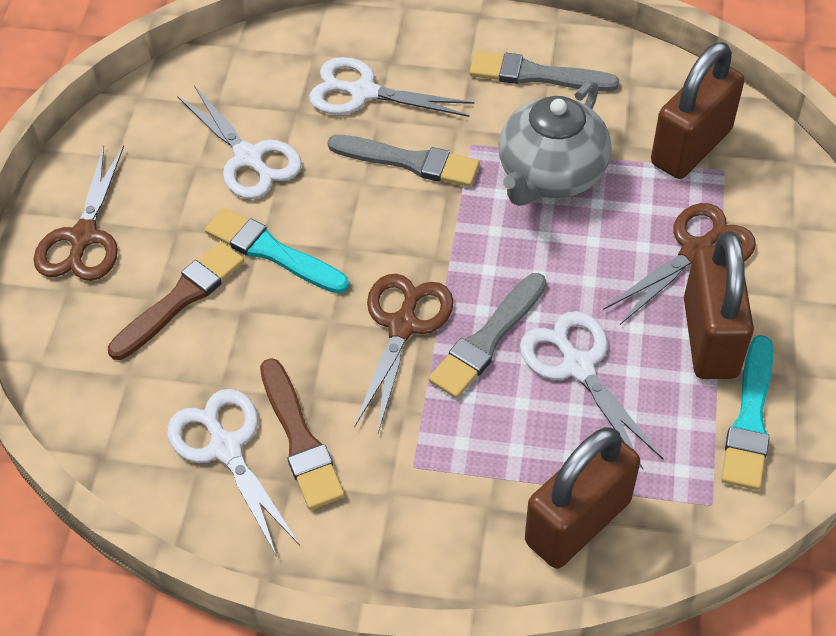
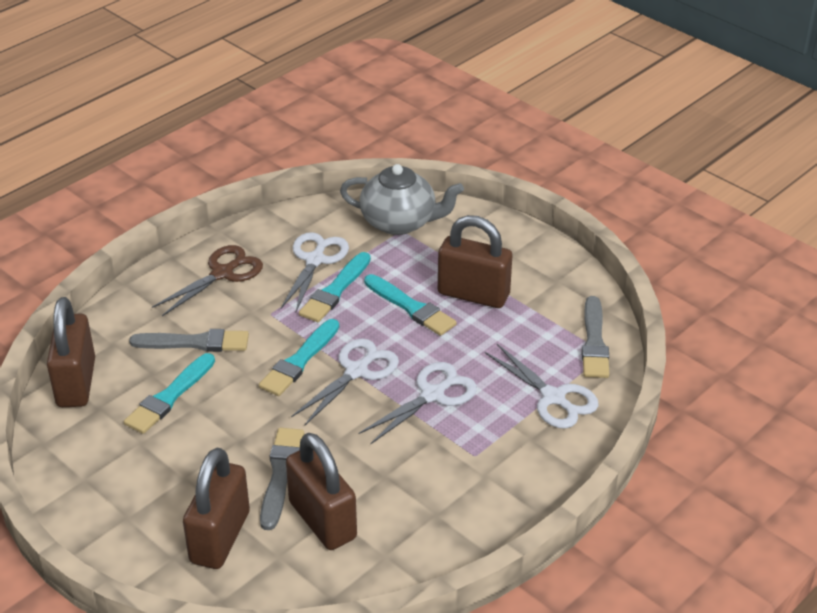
brown brush: [108,242,244,360] [260,358,345,510] = 2 -> none = 0
brown padlock: [525,427,640,569] [651,42,744,179] [684,231,754,379] = 3 -> [47,297,95,407] [183,448,250,569] [286,433,357,550] [438,215,512,308] = 4
brown scissors: [34,145,124,281] [354,274,454,433] [603,203,756,325] = 3 -> [152,245,263,316] = 1
turquoise brush: [205,208,349,294] [721,335,773,490] = 2 -> [124,353,215,434] [259,319,339,396] [299,252,371,322] [364,274,457,336] = 4

